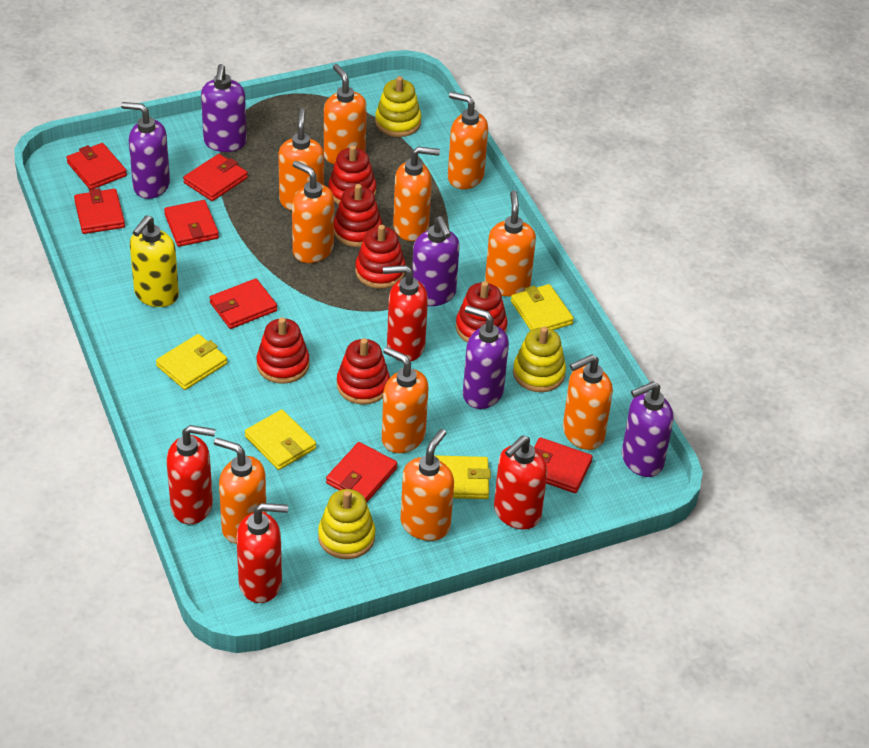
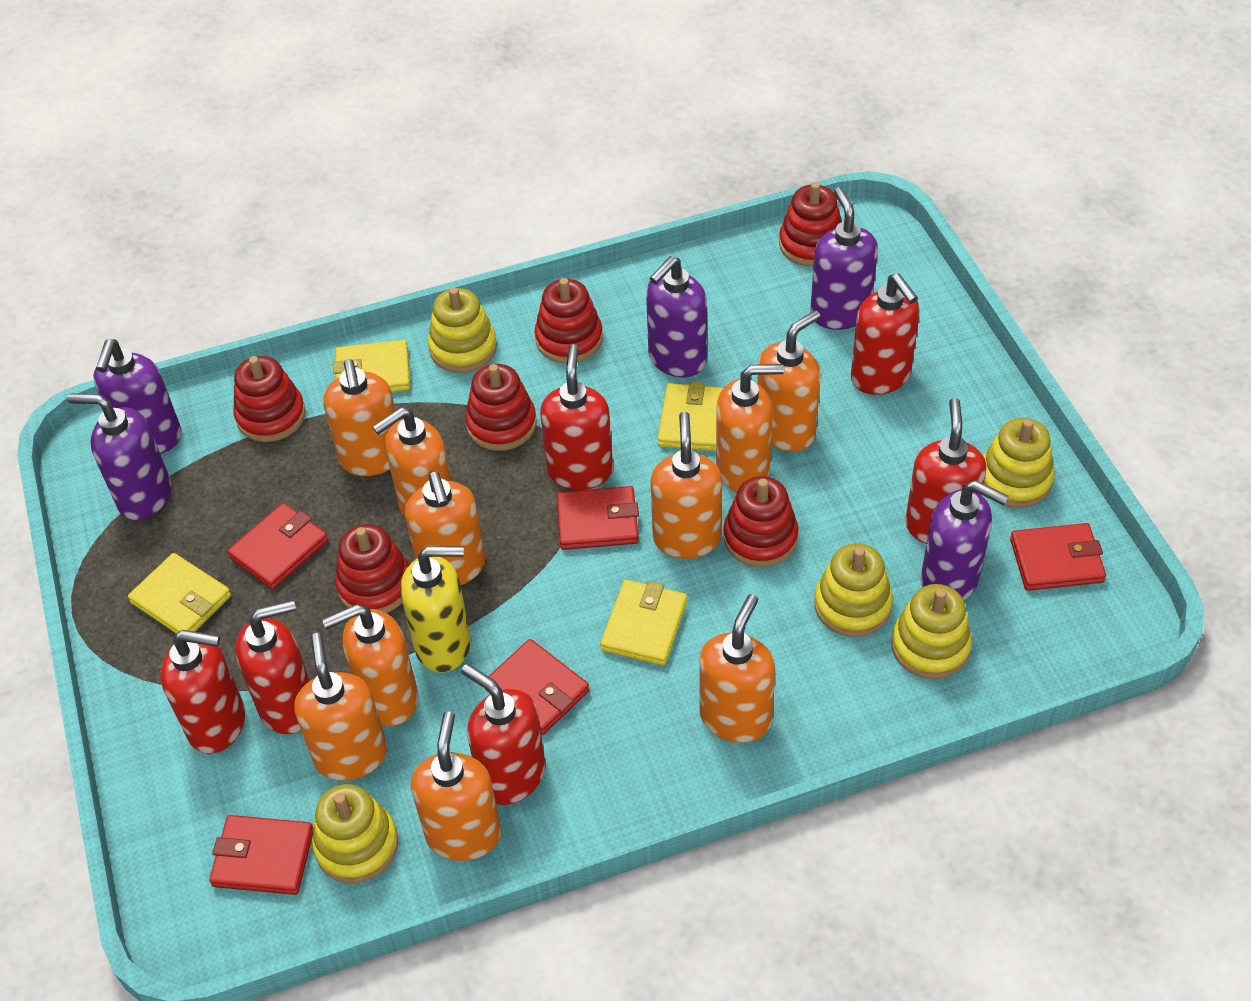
red soap dispenser: [167,425,215,524] [236,503,288,603] [383,265,428,362] [494,435,547,529] = 4 -> [161,630,245,753] [235,600,310,734] [461,664,545,805] [540,344,613,490] [851,274,920,395] [905,398,986,544] = 6
red wallet: [66,143,127,190] [74,188,125,234] [164,200,219,247] [183,154,248,201] [209,278,277,329] [326,442,398,502] [534,437,593,493] = 7 -> [209,815,314,895] [227,503,328,590] [485,639,590,735] [557,486,639,550] [1010,523,1106,591] = 5
yellow stacking toy: [318,489,375,559] [375,76,421,137] [513,327,566,392] = 3 -> [312,784,398,883] [428,287,497,373] [814,543,893,637] [891,584,972,679] [983,418,1054,508] = 5

